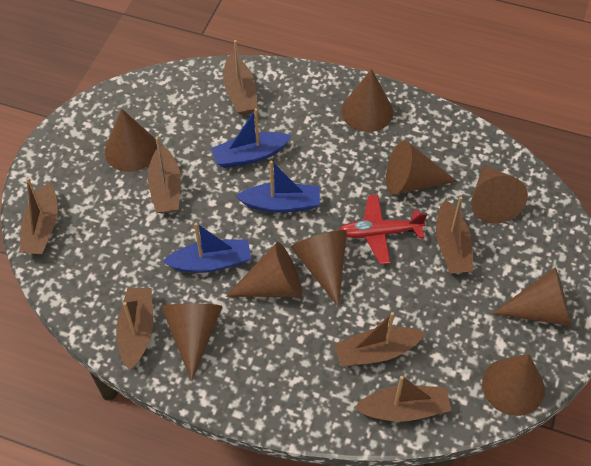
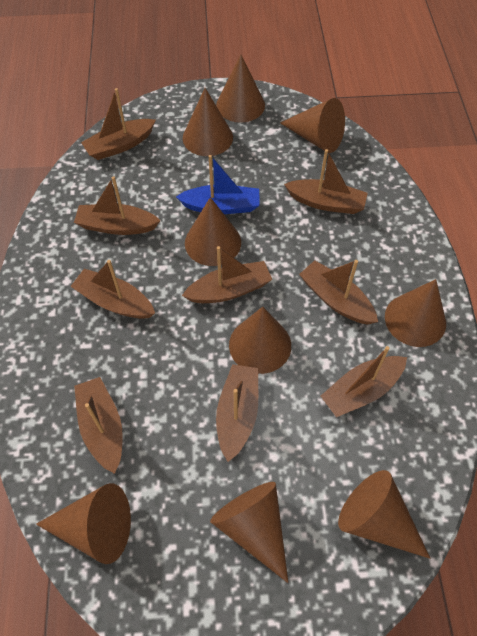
blue boat: [163,223,251,273] [211,108,291,168] [236,161,320,213] = 3 -> [176,155,260,214] = 1
brown boat: [19,178,58,254] [116,288,153,370] [148,137,181,213] [223,40,258,115] [334,312,425,367] [354,376,451,421] [436,196,473,273] = 7 -> [70,260,155,319] [74,176,161,235] [74,377,123,474] [81,88,156,160] [182,246,273,303] [216,364,258,462] [284,149,368,214] [299,260,378,325] [321,346,407,417] = 9
red plane: [340,195,427,264] = 1 -> none = 0

